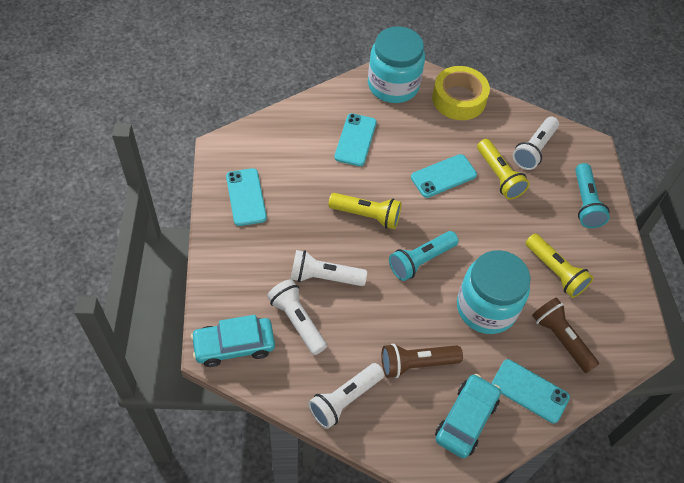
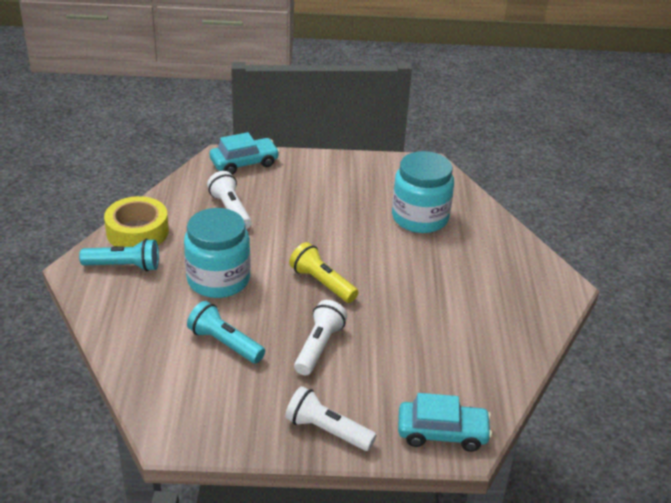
brown flashlight: [381,343,463,378] [532,297,599,373] = 2 -> none = 0
turquoise phone: [226,168,267,226] [334,113,377,166] [411,154,477,198] [491,359,570,423] = 4 -> none = 0
white flashlight: [267,279,327,355] [291,250,367,286] [308,363,384,429] [513,117,559,170] = 4 -> [207,171,252,229] [285,386,377,451] [294,300,347,375] = 3
yellow flashlight: [328,193,402,229] [477,139,530,200] [526,234,593,298] = 3 -> [289,242,358,303] = 1

